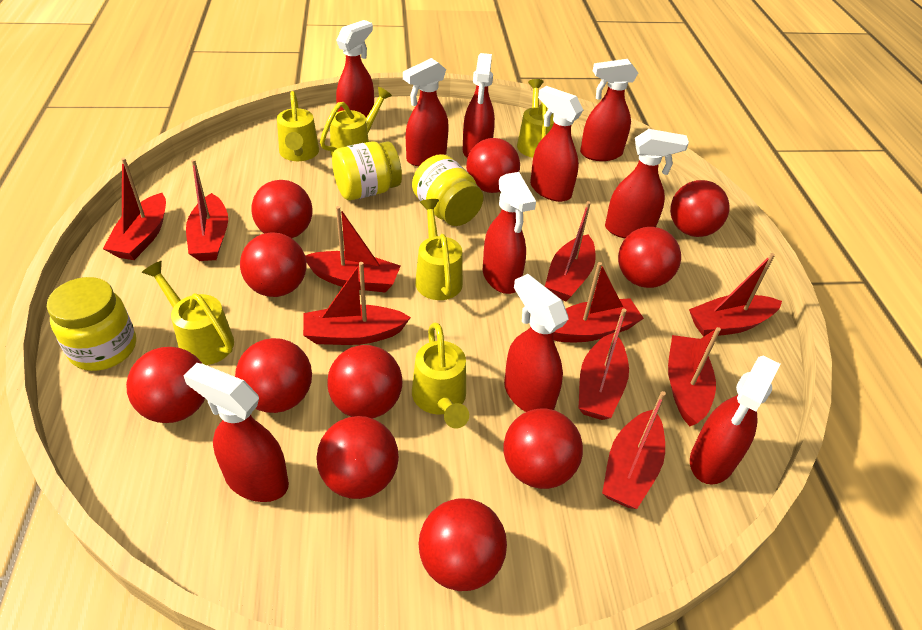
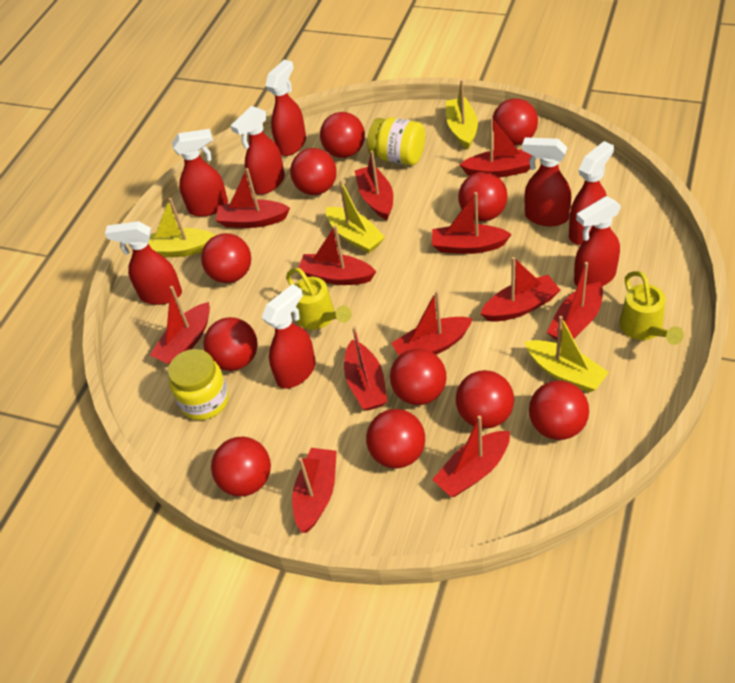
red boat: [103,158,166,260] [186,159,228,261] [303,262,411,345] [305,206,401,292] [545,201,596,301] [553,262,644,342] [579,308,629,420] [602,391,666,509] [668,327,721,426] [689,253,782,337] = 10 -> [150,286,210,364] [216,168,290,228] [292,448,337,533] [298,225,376,285] [344,326,387,411] [355,150,393,220] [391,291,473,356] [432,192,512,254] [432,416,510,497] [460,117,532,178] [480,257,560,322] [547,262,603,340] = 12
red spray bottle: [184,363,289,502] [336,20,374,118] [403,58,449,166] [463,53,495,158] [483,172,536,294] [504,274,569,412] [530,86,583,202] [580,59,638,161] [605,129,689,238] [690,356,781,485] = 10 -> [105,221,182,305] [172,129,228,217] [231,106,285,195] [261,284,316,389] [265,60,306,156] [522,137,571,226] [569,141,614,245] [574,196,621,286] = 8
yellow boat: none = 0 -> [148,198,216,257] [326,180,385,253] [446,80,478,149] [524,316,609,392] = 4
yellow jar: [47,277,136,371] [332,141,402,200] [412,154,483,226] = 3 -> [168,349,229,420] [367,117,425,166] = 2
yellow watering can: [142,261,234,365] [277,91,319,161] [320,87,392,156] [412,323,469,428] [415,199,463,300] [517,79,554,158] = 6 -> [286,268,352,330] [619,271,684,345] = 2

